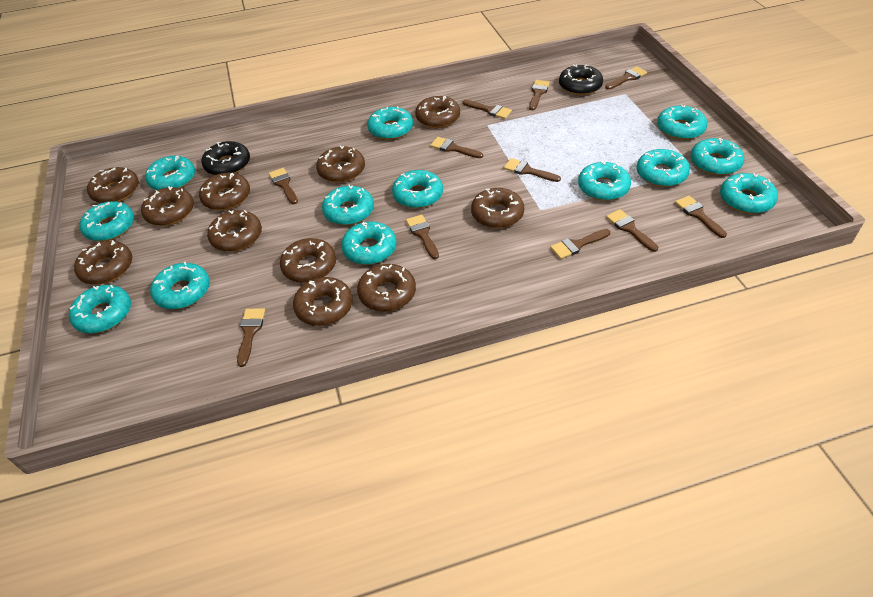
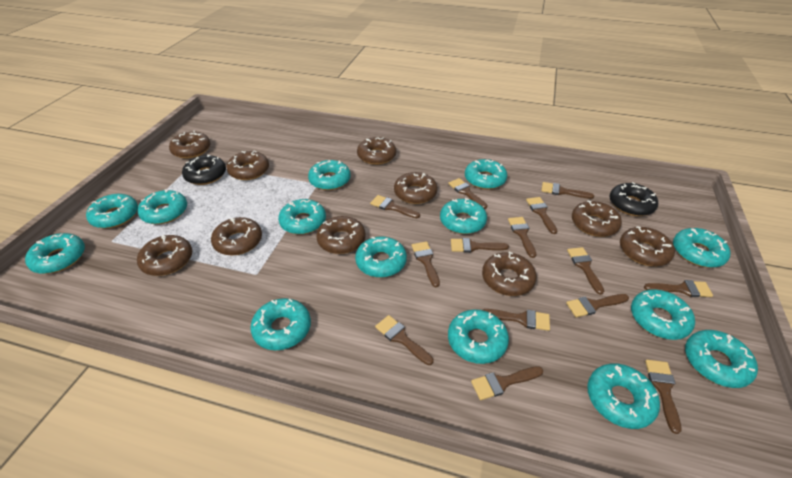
brown brush: [237,308,265,367] [269,168,298,204] [406,215,439,259] [430,137,483,158] [463,100,512,119] [504,158,561,182] [529,80,550,110] [550,229,611,259] [605,66,647,90] [606,209,658,252] [675,196,727,238] = 11 -> [370,195,420,218] [375,315,434,365] [411,241,440,287] [448,178,488,209] [451,238,509,253] [471,366,543,400] [483,309,550,331] [508,217,536,258] [526,197,557,234] [541,182,594,199] [566,294,629,317] [567,247,604,295] [644,280,713,297] [645,360,681,434] = 14
brown donut: [74,240,132,284] [87,167,139,203] [141,186,194,226] [199,173,250,210] [207,210,262,252] [280,238,336,283] [293,277,353,326] [316,145,365,183] [357,264,416,312] [415,96,460,128] [471,188,524,228] = 11 -> [137,235,192,276] [169,131,211,158] [211,217,262,255] [227,150,269,180] [316,216,366,254] [357,137,396,165] [394,172,438,204] [482,252,537,296] [572,201,622,237] [620,226,675,266] = 10
turquoise donut: [69,285,131,333] [80,201,134,241] [145,156,195,190] [150,262,210,309] [322,184,374,225] [341,222,397,265] [367,106,413,140] [392,170,443,208] [578,161,631,201] [636,149,690,187] [657,104,707,140] [690,138,744,175] [720,173,778,214] = 13 -> [25,233,85,274] [86,194,138,228] [138,189,187,224] [250,298,311,350] [278,199,326,235] [308,160,351,190] [355,237,407,278] [440,198,487,234] [448,309,509,364] [465,159,507,189] [587,363,660,429] [631,289,695,340] [673,228,730,268] [685,330,758,388] = 14

